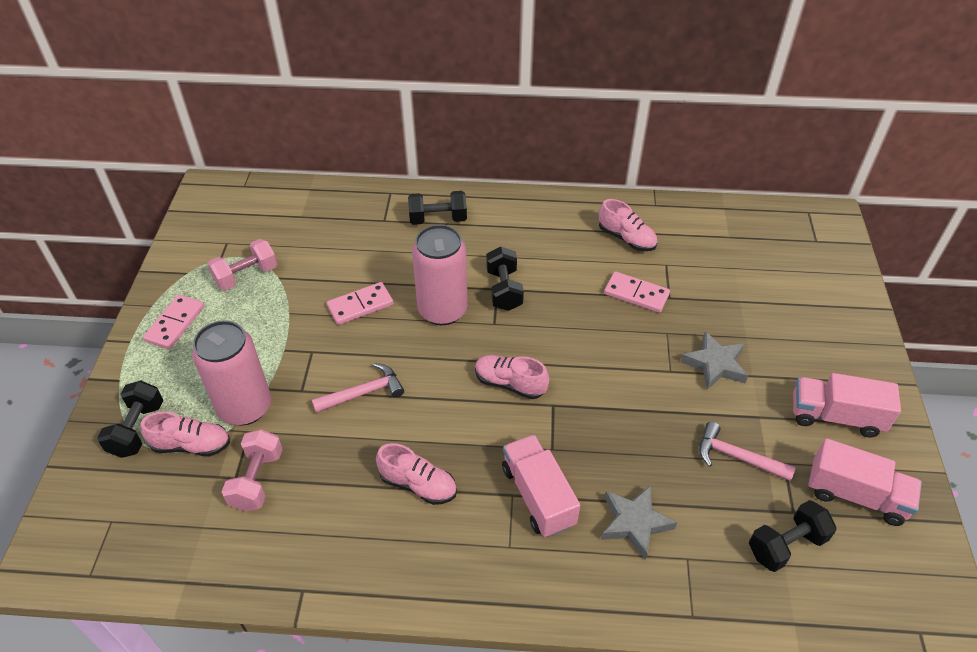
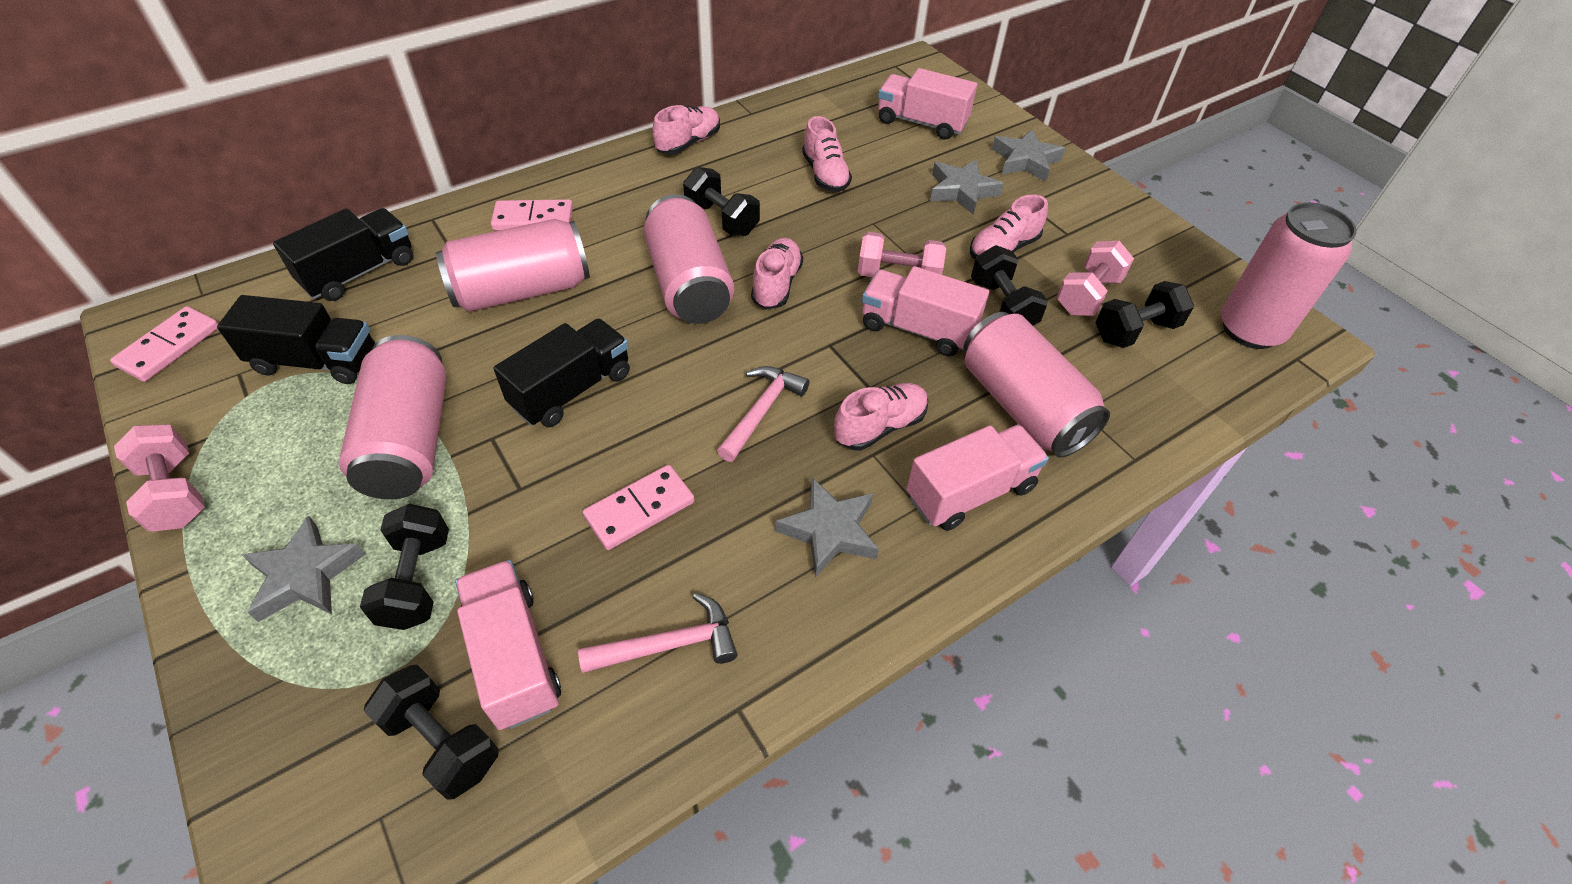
black dumbbell: [97,380,163,458] [408,191,467,225] [486,246,524,311] [749,500,836,572] = 4 -> [360,504,449,630] [363,665,499,800] [683,167,760,236] [971,245,1048,326] [1095,281,1194,348] = 5
black truck: none = 0 -> [217,295,375,384] [273,208,413,301] [493,319,630,427] = 3
grey star: [601,485,677,560] [681,331,748,390] = 2 -> [242,516,366,622] [775,478,879,578] [930,159,1004,215] [992,129,1065,182] = 4
pink can: [192,320,271,425] [412,225,468,325] = 2 -> [339,335,447,499] [436,219,590,312] [644,194,734,324] [963,312,1110,458] [1221,202,1357,349] = 5
pink dumbbell: [208,239,277,290] [222,429,283,511] = 2 -> [114,424,205,532] [858,232,946,277] [1057,241,1134,316] = 3
pink shoe: [141,411,230,456] [376,443,457,505] [475,355,549,399] [599,199,658,251] = 4 -> [652,105,720,155] [751,238,803,309] [802,116,852,192] [834,383,928,451] [970,194,1048,259] = 5
pink truck: [502,435,580,538] [793,373,901,438] [808,438,922,526] = 3 -> [455,560,561,730] [862,266,989,356] [878,68,977,140] [906,424,1049,531] = 4

